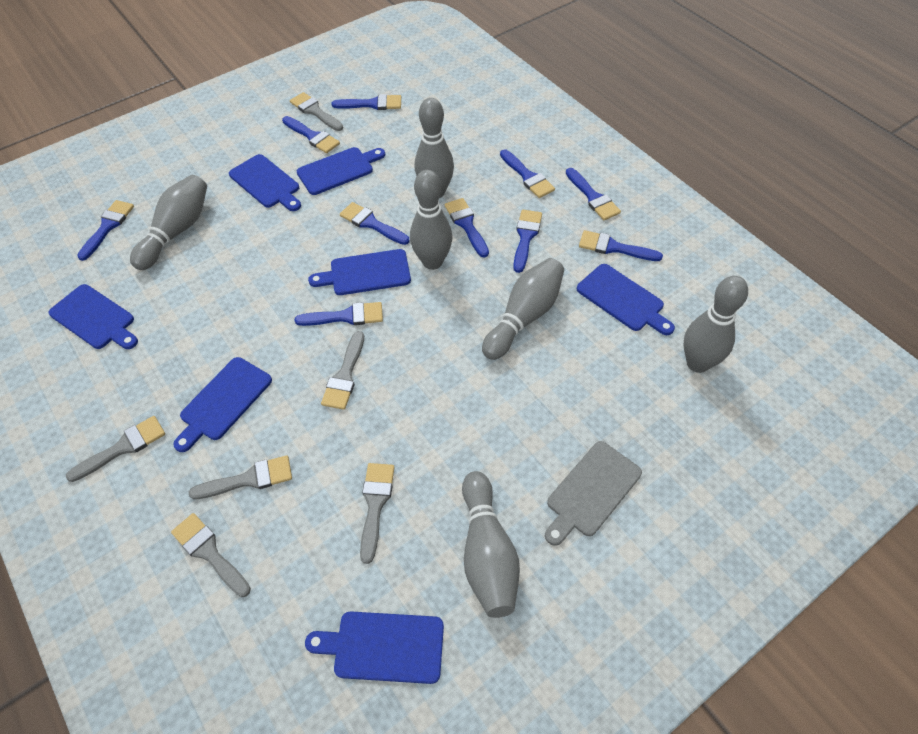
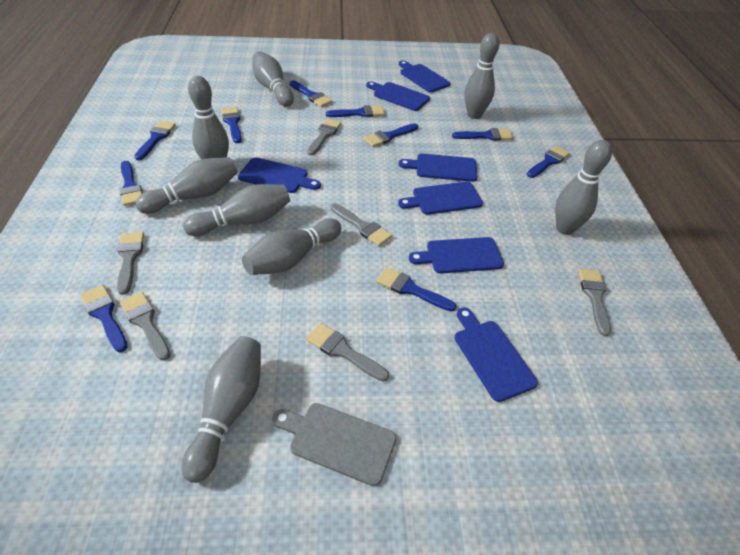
grey bowling pin: [130,175,207,270] [410,170,452,270] [415,98,454,198] [462,471,520,618] [482,258,564,360] [684,276,748,373] = 6 -> [136,157,237,214] [181,336,261,483] [183,184,290,236] [188,76,229,159] [242,219,341,275] [252,51,294,107] [465,33,499,119] [555,140,612,235] = 8

